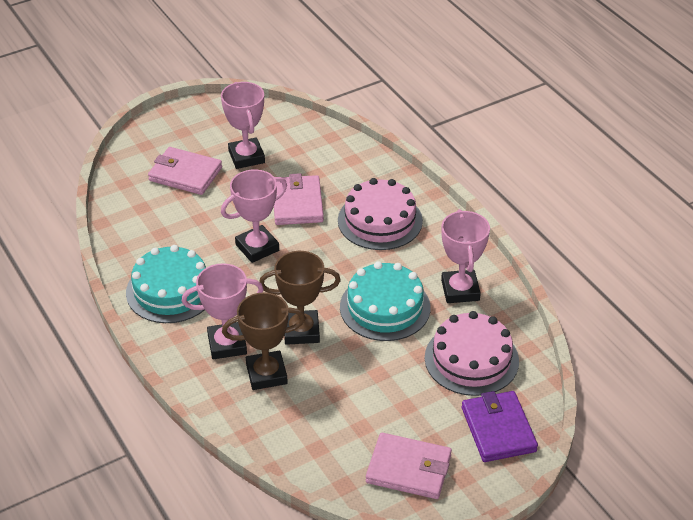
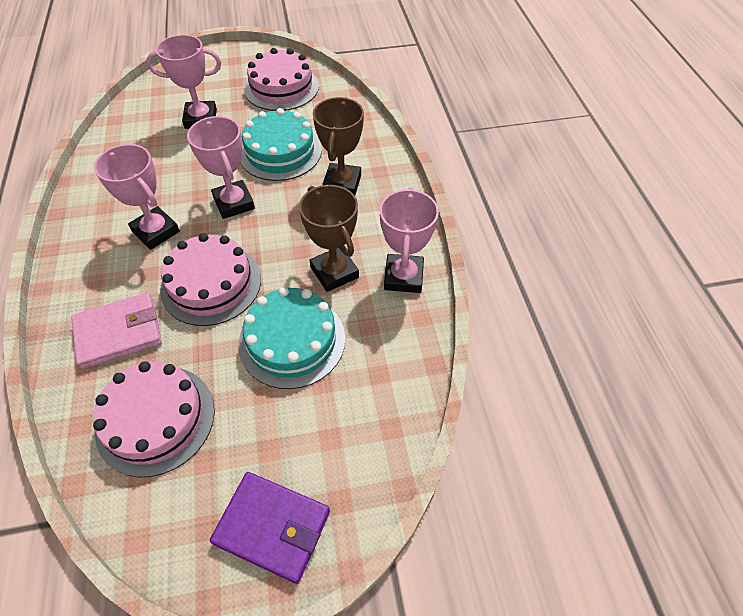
pink cake: [338,178,423,250] [425,311,519,396] = 2 -> [93,361,215,477] [160,233,261,326] [244,48,319,111] = 3
pink wallet: [148,147,222,195] [274,173,324,225] [366,433,452,499] = 3 -> [71,293,162,369] = 1

